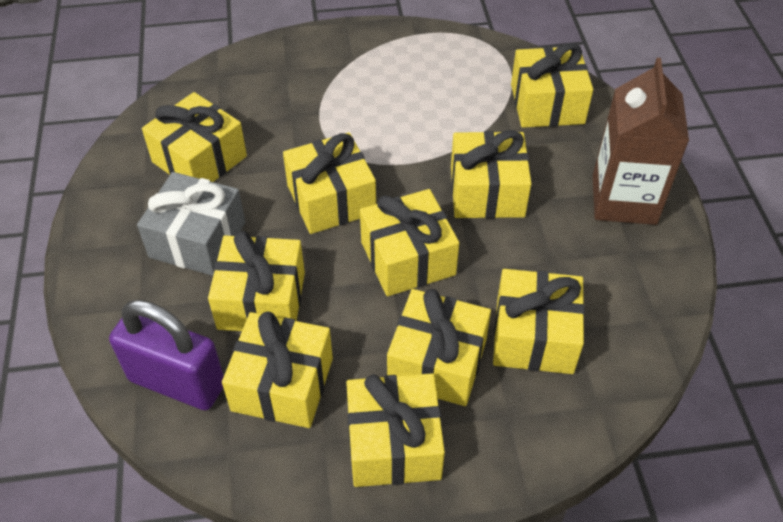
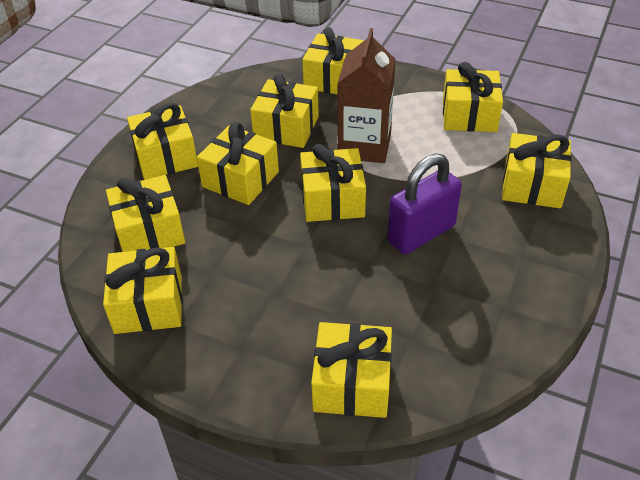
grey gift: [137,172,245,276] = 1 -> none = 0

